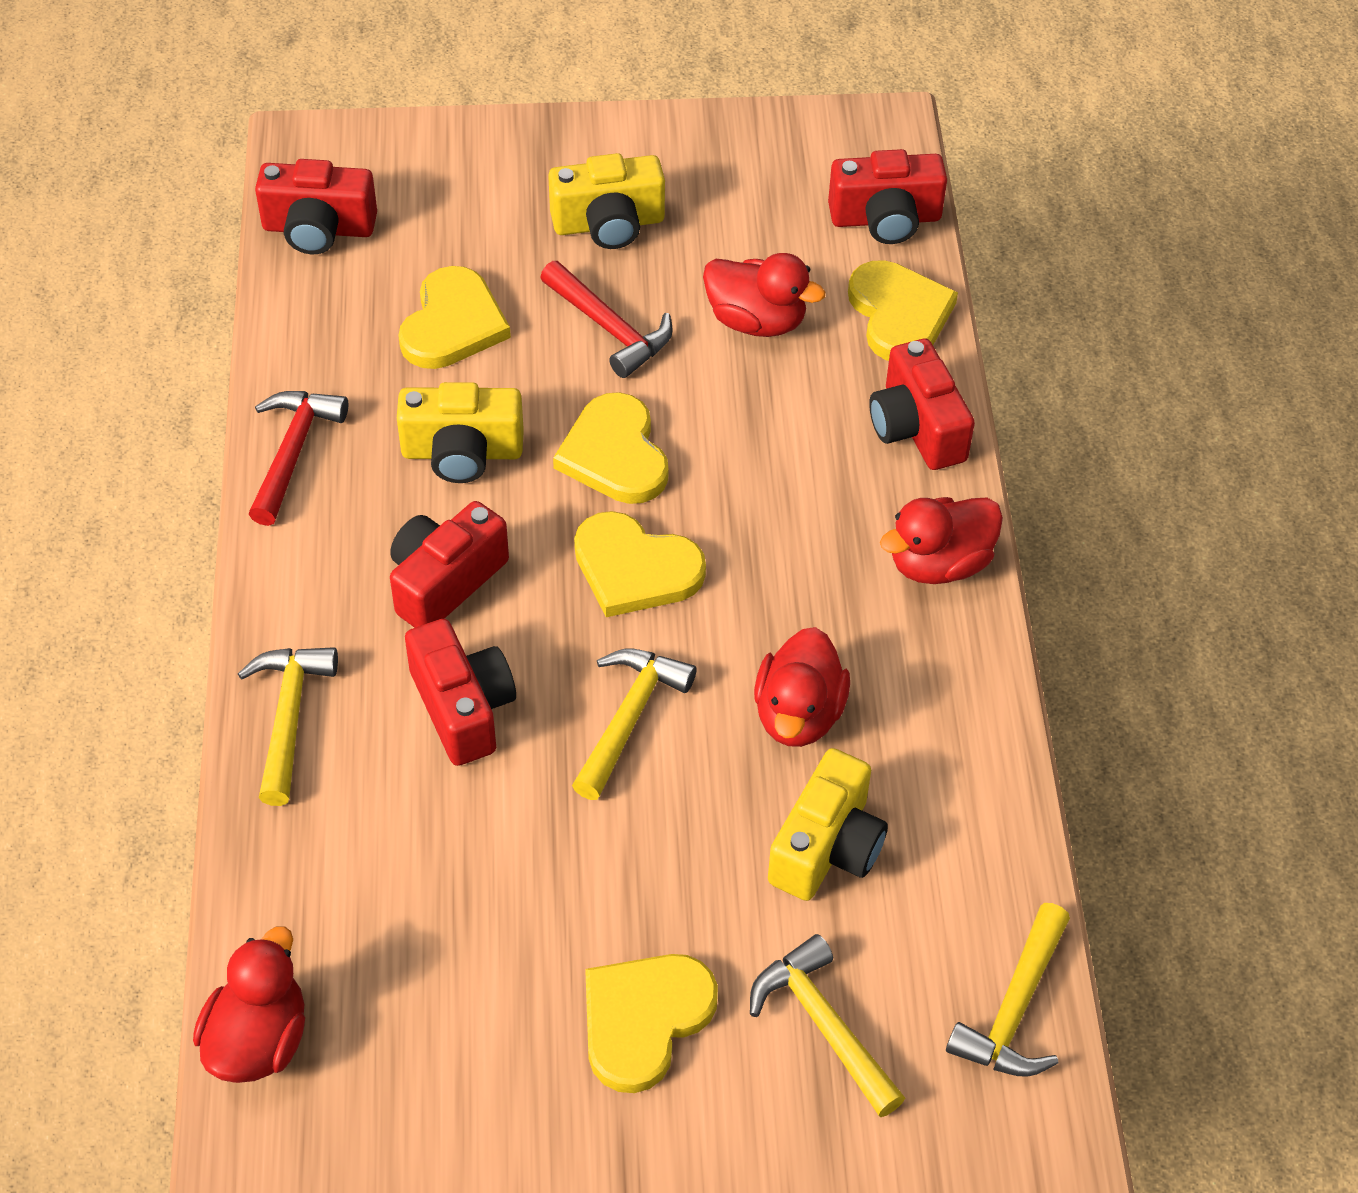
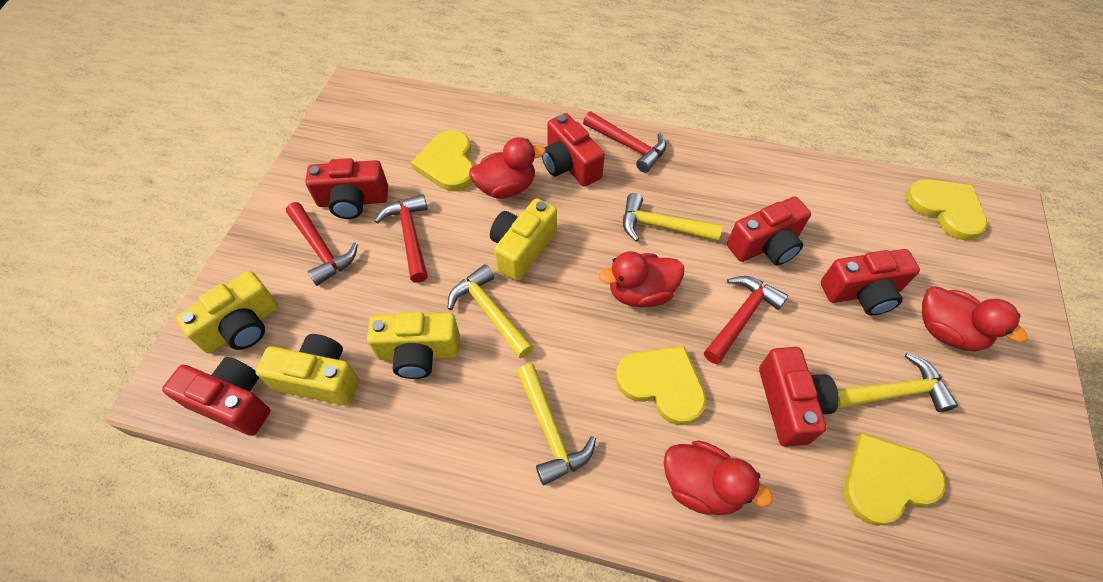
red camera: [255,159,377,254] [390,501,509,628] [405,619,516,766] [828,149,947,244] [869,339,975,470] = 5 -> [162,357,271,436] [305,158,388,219] [542,113,605,187] [727,197,811,265] [759,347,839,447] [821,249,920,316] = 6
red hammer: [249,391,348,526] [540,261,673,378] = 2 -> [286,202,358,286] [375,194,428,283] [583,112,667,173] [704,276,788,364] = 4
yellow camera: [397,382,524,483] [548,153,665,249] [768,748,888,901] = 3 -> [175,271,278,354] [255,334,359,406] [367,312,460,379] [490,198,557,281] = 4
yellow heart: [398,266,511,369] [553,392,669,504] [574,511,706,617] [585,954,718,1093] [848,260,958,361] = 5 -> [411,130,473,191] [616,346,706,425] [844,433,946,526] [906,179,987,240] = 4

